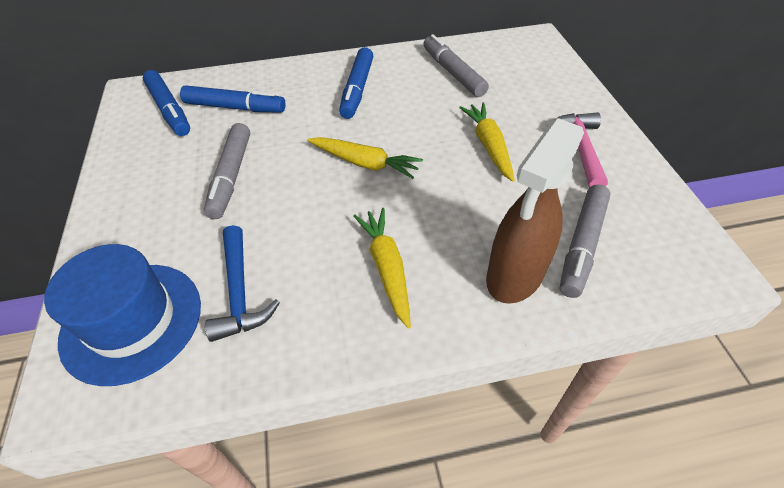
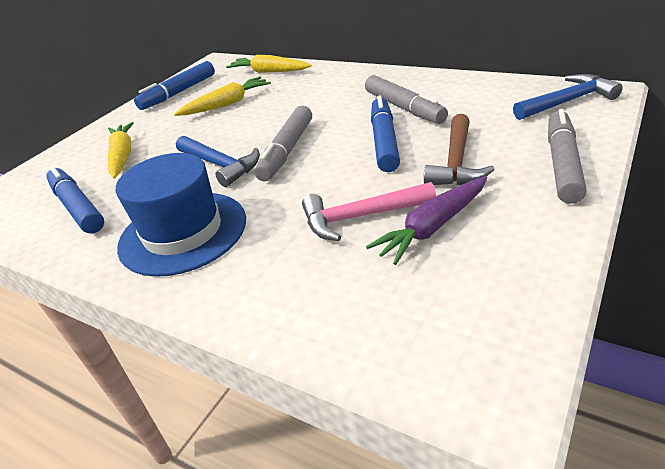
blue hammer: [205,225,280,342] = 1 -> [176,136,260,187] [513,74,623,120] = 2
brown hammer: none = 0 -> [424,114,495,185] = 1
brown spray bottle: [486,118,584,304] = 1 -> none = 0
purple carrot: none = 0 -> [366,176,487,265] = 1

